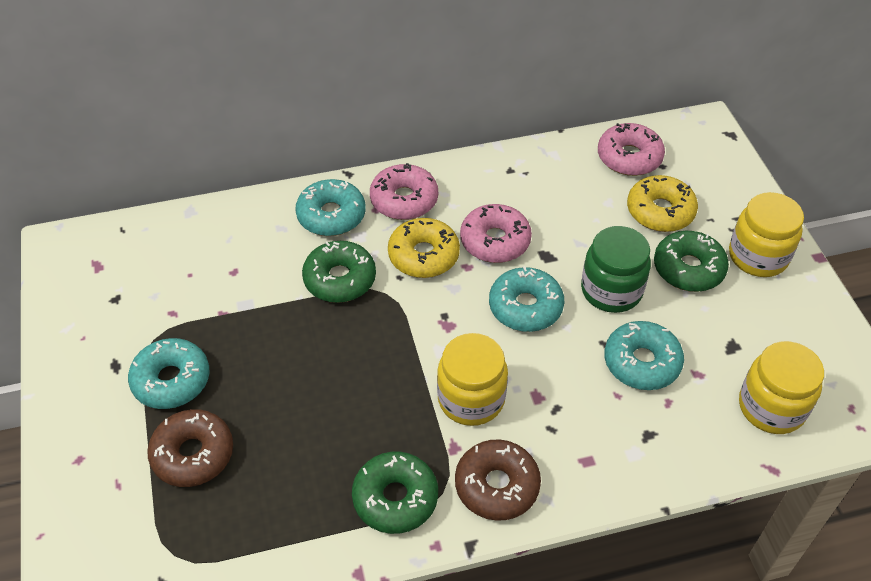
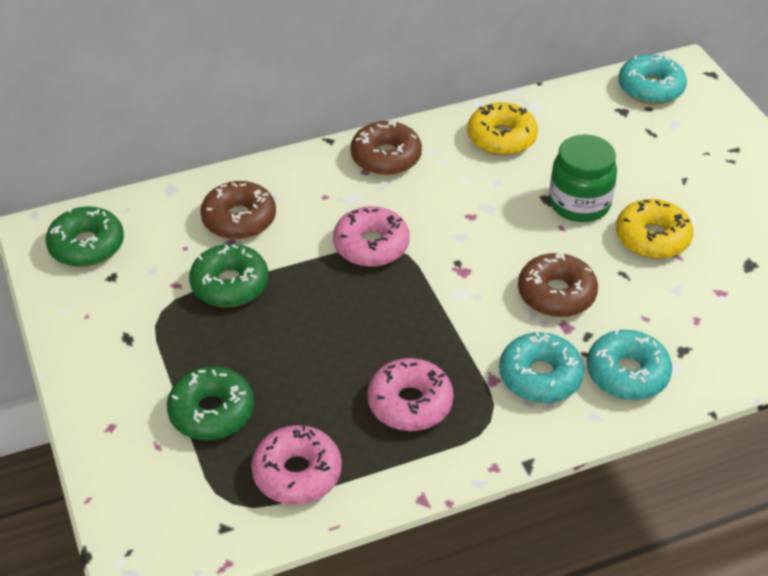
brown donut: [147,409,233,487] [455,440,541,521] = 2 -> [200,181,276,239] [351,120,422,175] [518,252,598,317] = 3
turquoise donut: [128,338,210,409] [295,179,366,236] [489,266,564,332] [604,321,684,390] = 4 -> [499,331,584,403] [587,329,672,400] [618,54,687,104] = 3
yellow jar: [437,333,508,426] [729,192,804,277] [739,341,824,434] = 3 -> none = 0

